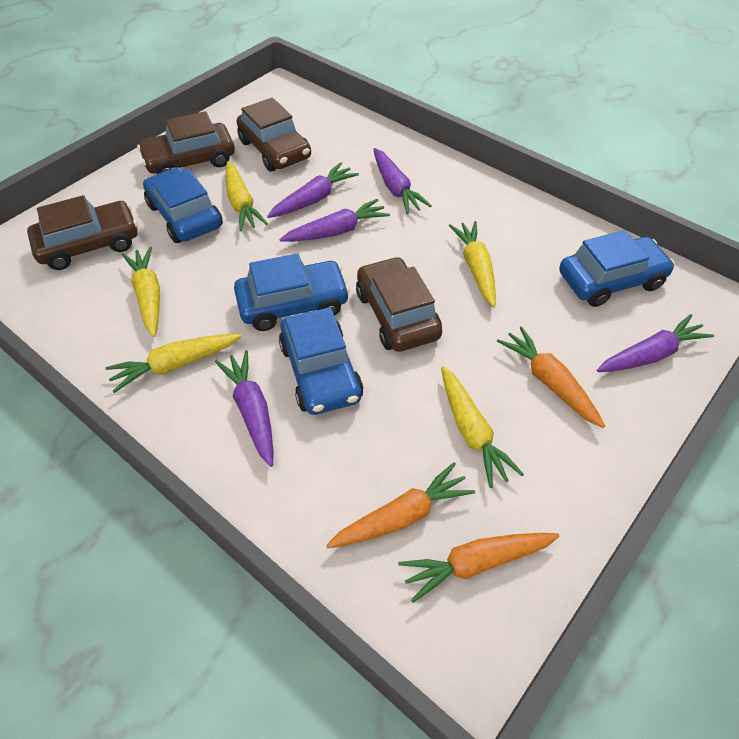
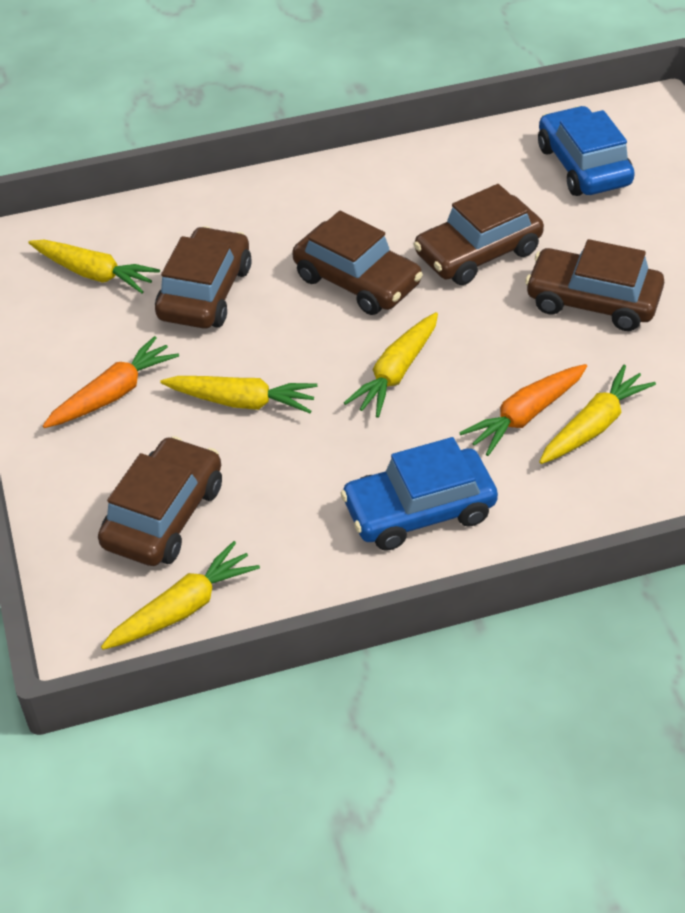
blue car: [143,167,223,243] [234,253,350,331] [279,307,363,415] [559,230,675,307] = 4 -> [341,437,498,551] [538,106,635,196] = 2
brown car: [27,195,138,270] [137,111,235,174] [236,98,311,171] [356,257,442,352] = 4 -> [98,436,222,566] [155,226,252,329] [292,211,423,315] [413,184,544,285] [525,239,664,331] = 5
orange carrot: [326,462,475,548] [399,533,559,603] [497,326,605,428] = 3 -> [43,336,179,428] [459,364,587,456] = 2
purple carrot: [215,350,273,467] [267,162,359,218] [280,199,390,242] [374,148,432,214] [597,314,714,372] = 5 -> none = 0

